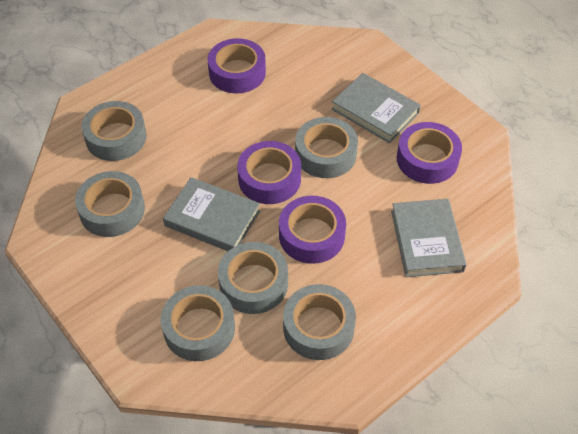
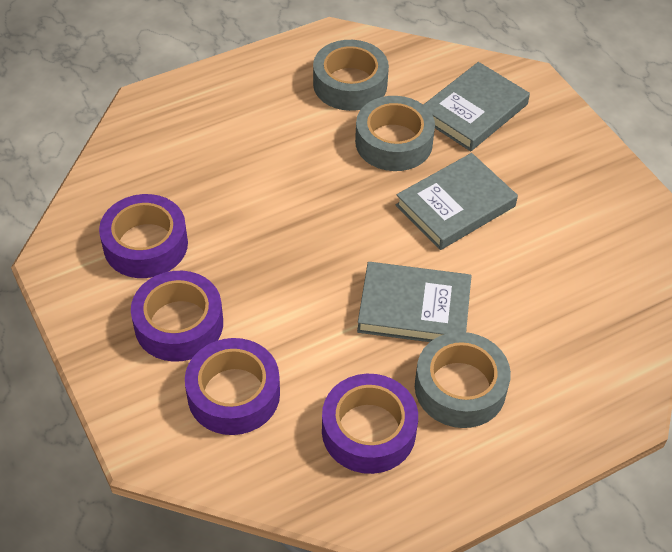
grey tape: [75,171,145,237] [81,101,147,161] [161,285,235,361] [218,242,288,314] [283,284,356,360] [295,117,358,178] = 6 -> [313,40,389,111] [355,96,435,171] [415,332,511,428] = 3

